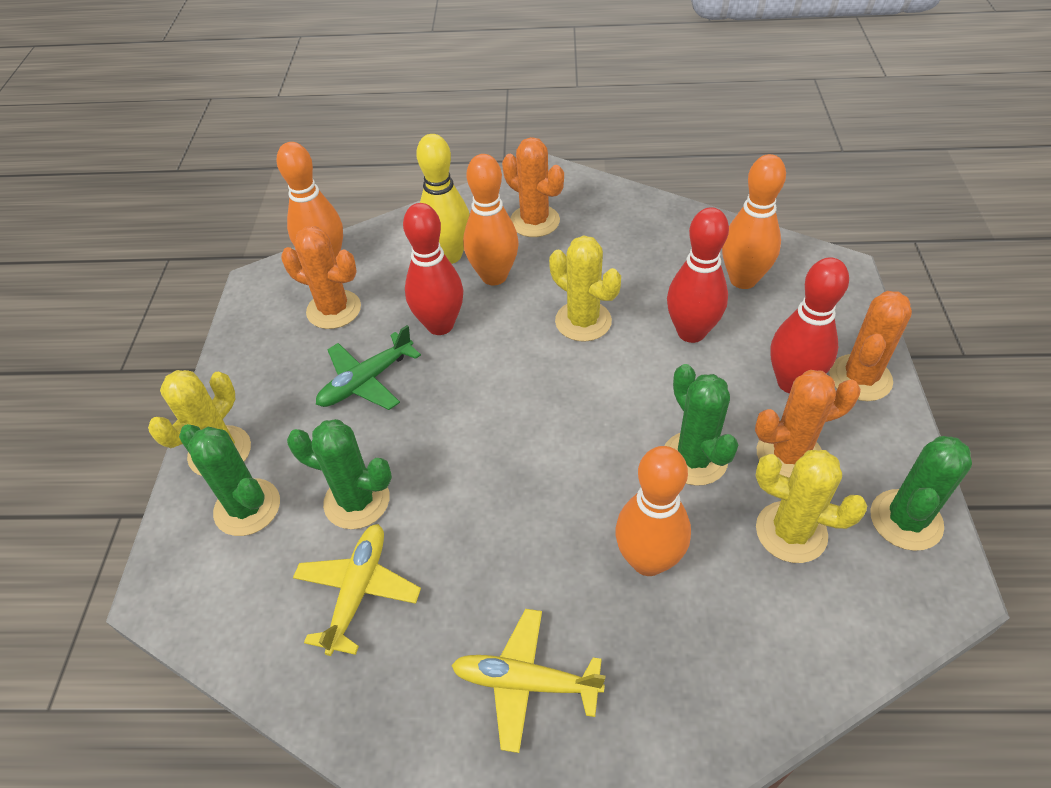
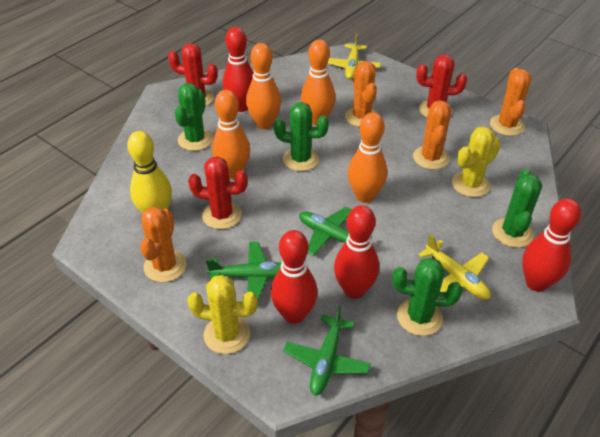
green plane: [316,325,421,410] = 1 -> [206,242,281,301] [283,305,371,396] [299,207,372,256] = 3
red bowling pin: [403,203,464,335] [667,207,729,343] [770,257,849,393] = 3 -> [223,27,254,112] [271,230,318,324] [334,205,379,299] [522,198,581,292] = 4
red cactus: none = 0 -> [168,43,218,106] [188,156,248,229] [416,54,467,117] = 3
yellow cactus: [148,370,251,476] [549,235,621,342] [755,450,867,563] = 3 -> [187,275,258,354] [452,126,501,197] = 2

